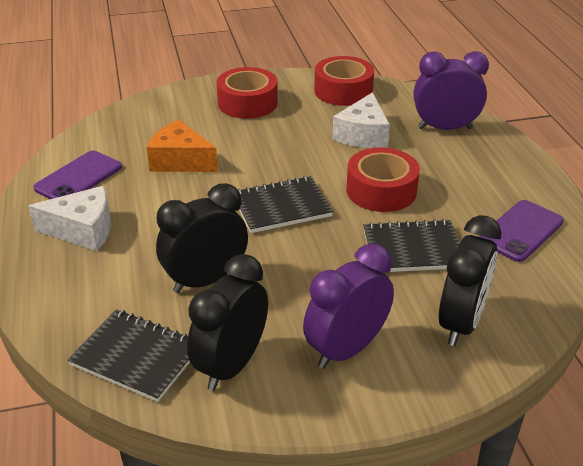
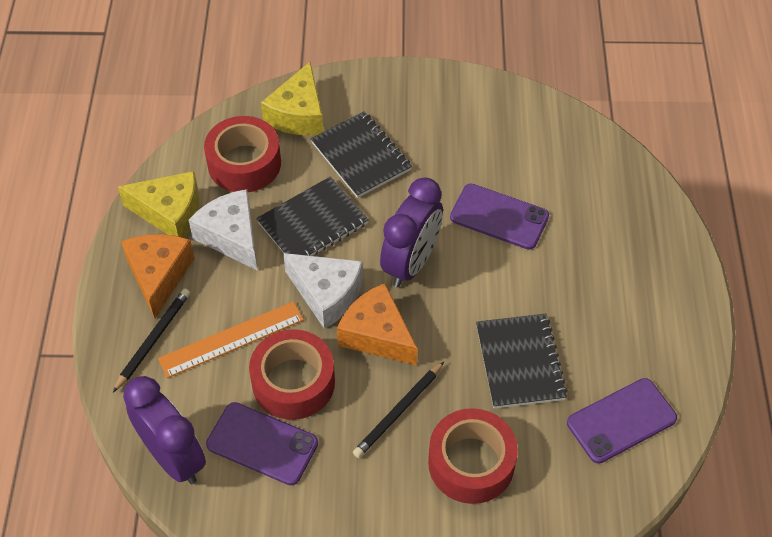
black clock: [156,183,248,293] [187,254,268,391] [439,215,501,346] = 3 -> none = 0
black pencil: none = 0 -> [113,289,190,392] [353,362,444,458] = 2
orange cheese: [146,120,218,172] = 1 -> [121,234,195,319] [337,283,418,365] = 2
orange ruler: none = 0 -> [158,301,304,378] = 1
purple phone: [33,151,122,199] [479,200,564,262] = 2 -> [206,402,318,485] [450,184,549,250] [567,378,677,463] = 3
yellow cheese: none = 0 -> [118,171,199,238] [261,62,323,136] = 2

